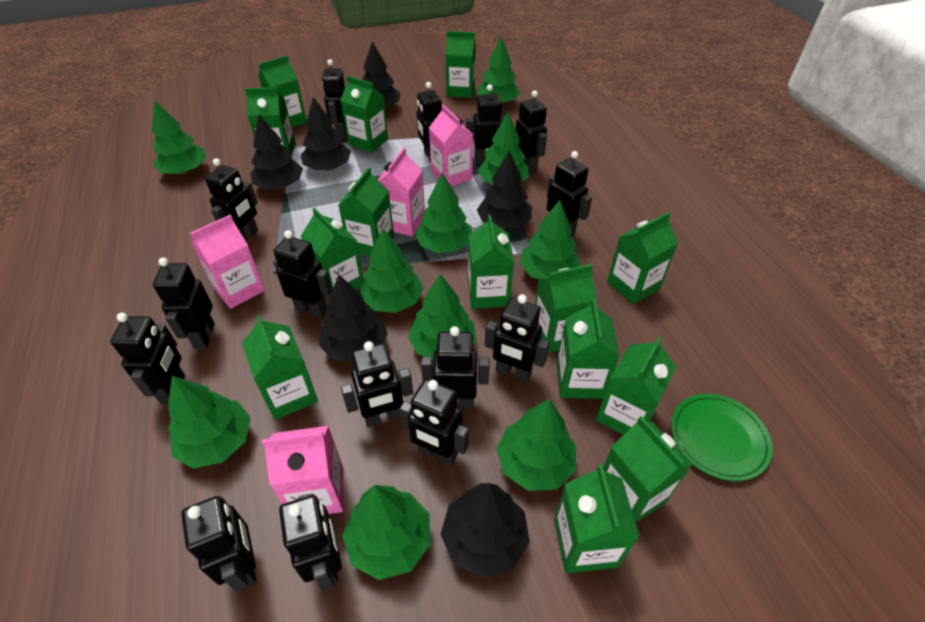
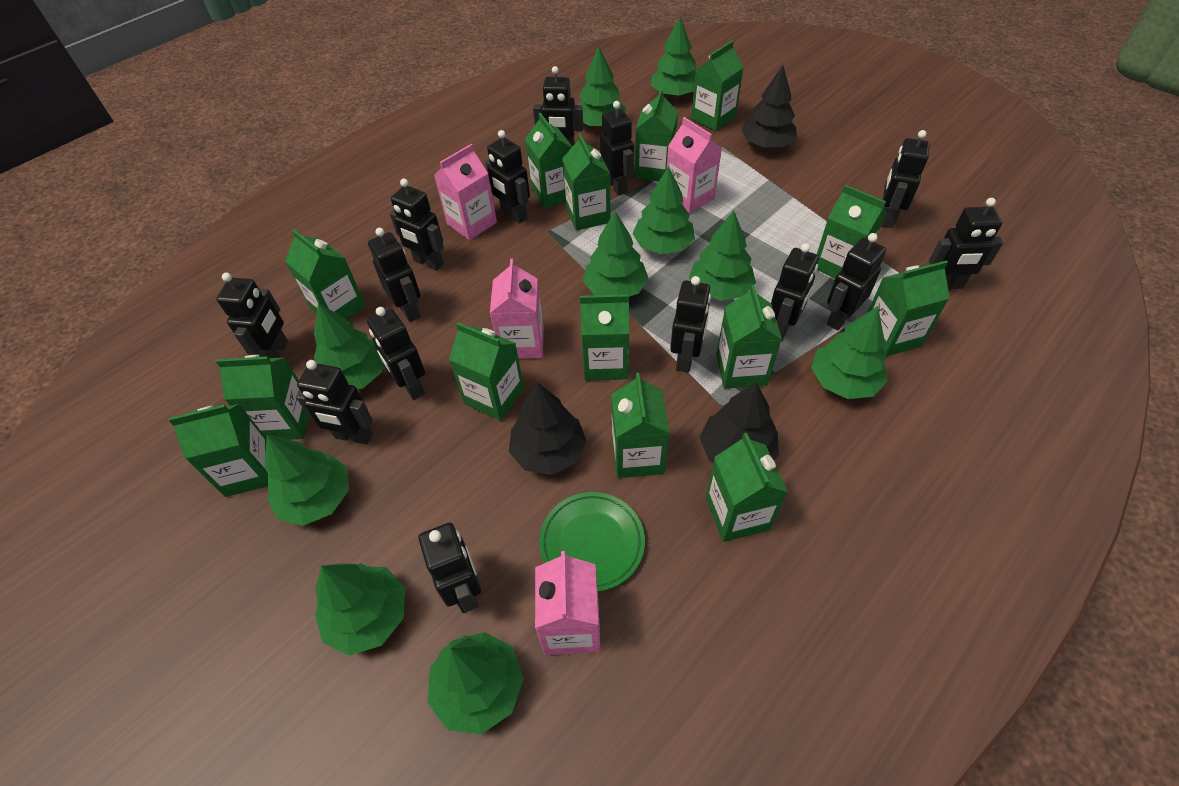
black robot: [110,312,185,404] [153,257,215,349] [181,496,257,591] [205,158,258,242] [273,230,332,318] [279,494,342,591] [322,59,347,139] [341,341,413,427] [399,379,469,466] [417,82,442,163] [421,326,489,409] [466,84,505,163] [485,294,550,382] [516,90,547,174] [547,151,592,236] = 15 -> [216,273,288,358] [296,360,373,445] [367,307,425,400] [368,228,421,322] [390,179,444,271] [419,523,481,613] [486,130,530,224] [533,66,583,147] [600,101,634,195] [670,276,711,373] [771,243,819,341] [827,233,886,330] [881,130,930,228] [929,198,1003,289] = 14
black tree: [250,114,303,189] [301,97,351,171] [319,275,388,362] [362,41,401,107] [440,483,530,578] [477,151,532,229] = 6 -> [509,383,587,475] [700,382,779,463] [741,65,797,148] = 3

